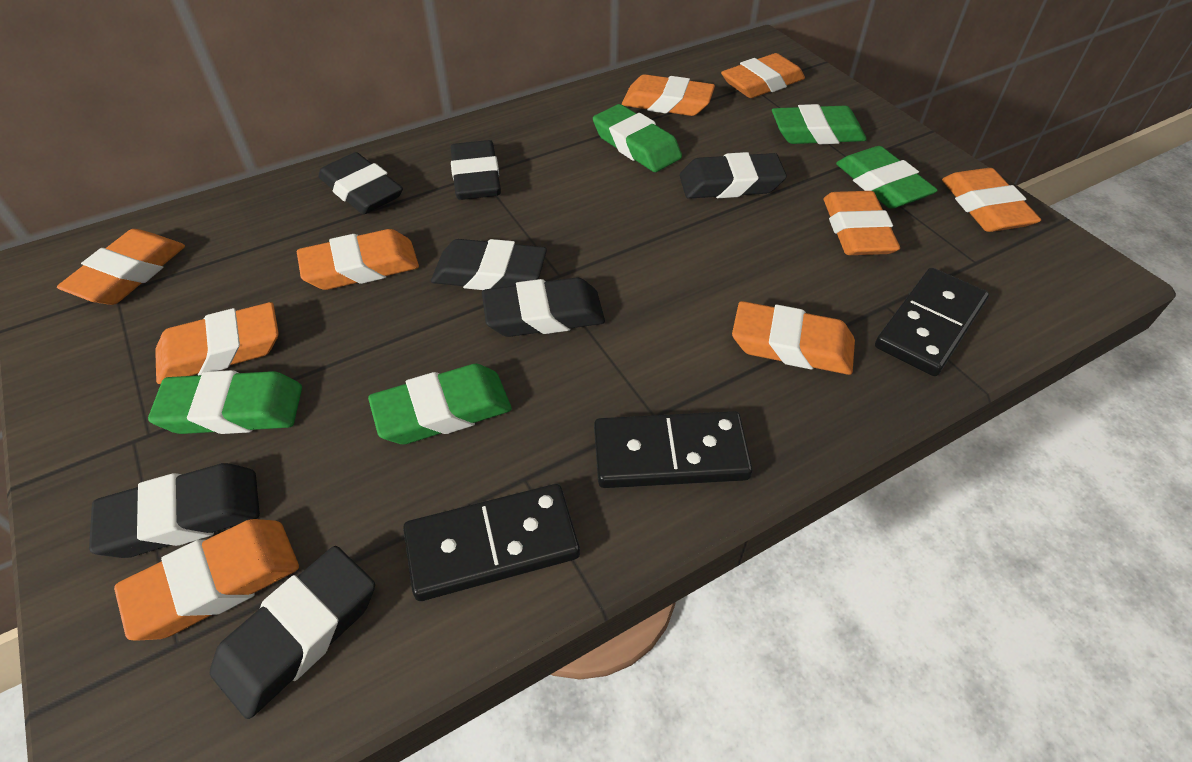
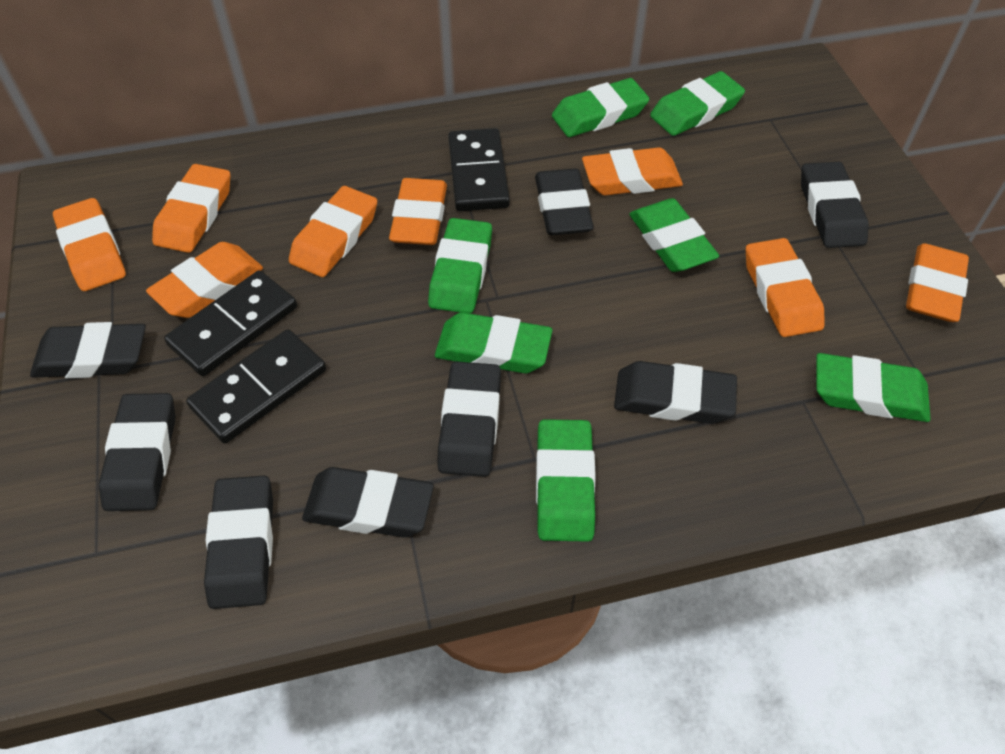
black eraser: [89,463,260,558] [210,546,375,719] [318,152,403,214] [431,239,547,290] [451,140,501,200] [482,277,605,337] [680,152,787,199] = 7 -> [30,322,146,378] [99,393,176,511] [204,475,273,609] [302,467,434,537] [437,361,501,477] [535,168,594,235] [614,361,737,424] [801,162,869,248] = 8
green eraser: [148,370,302,434] [368,364,512,445] [593,104,682,172] [772,104,867,144] [836,146,938,209] = 5 -> [428,218,492,314] [435,312,552,373] [536,419,596,542] [552,78,649,137] [629,198,719,272] [650,71,745,136] [816,353,931,422] = 7
orange eraser: [57,229,185,305] [114,519,299,641] [155,302,279,384] [297,229,419,290] [622,74,715,116] [721,53,805,98] [732,301,855,375] [824,191,900,255] [942,168,1041,232] = 9 -> [53,198,126,291] [146,242,263,318] [152,164,231,253] [289,186,377,277] [389,178,447,245] [582,147,683,195] [746,238,825,337] [906,243,969,322] = 8

